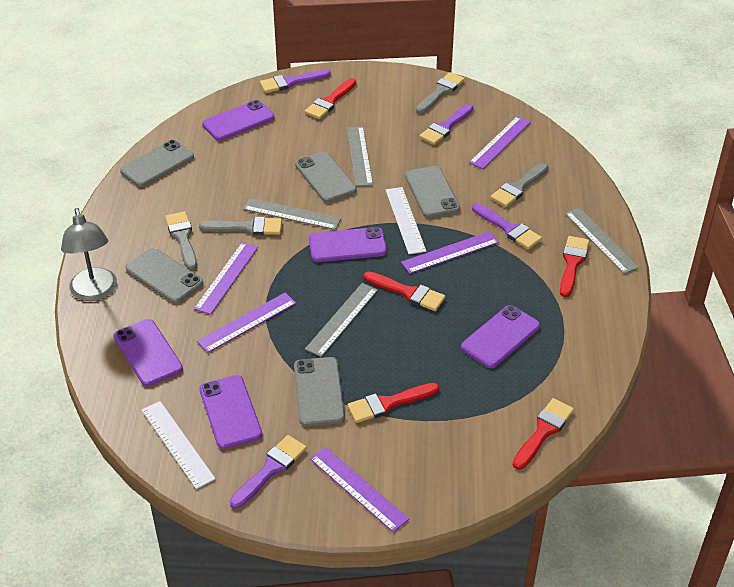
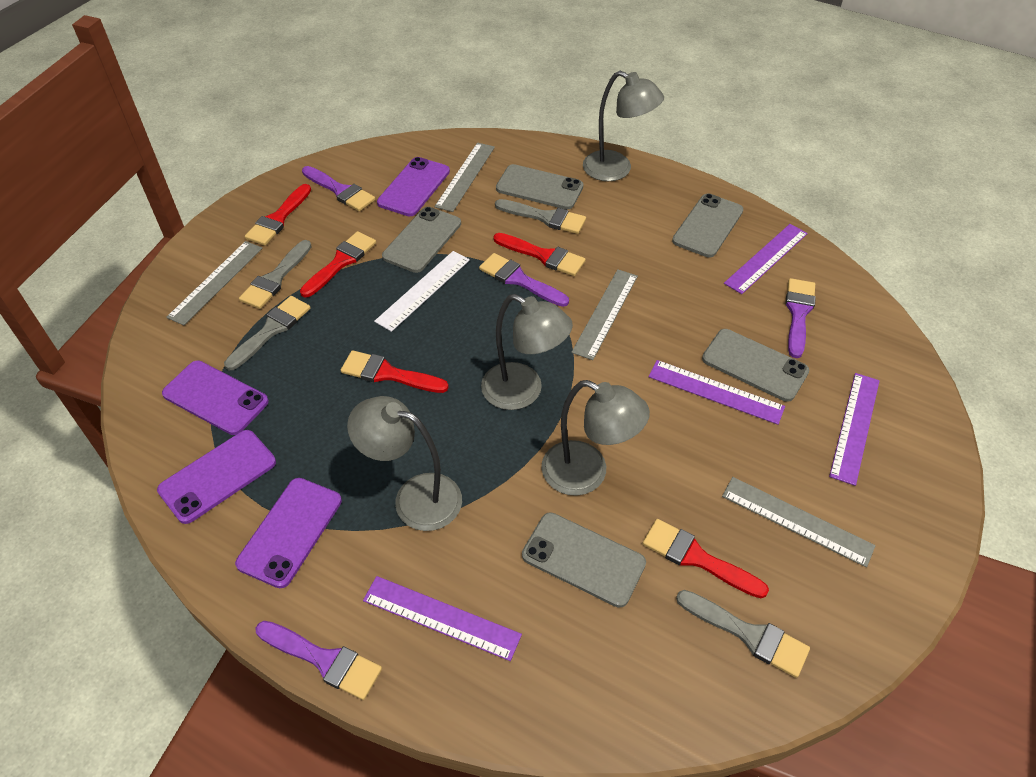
grey lamp: [61,208,117,301] = 1 -> [347,396,462,531] [481,294,573,410] [541,380,650,496] [583,71,664,181] = 4
purple phone: [114,319,183,386] [199,375,262,449] [202,100,274,141] [309,227,387,262] [461,305,540,368] = 5 -> [157,430,276,524] [162,361,269,435] [235,478,342,588] [377,157,450,216] = 4
purple ruler: [194,242,258,315] [197,293,296,353] [310,447,409,532] [401,231,499,274] [469,116,531,169] = 5 -> [363,576,522,661] [648,360,785,425] [724,224,808,294] [829,373,880,486] = 4
white ruler: [142,401,215,489] [386,187,426,254] = 2 -> [374,251,470,332] = 1

